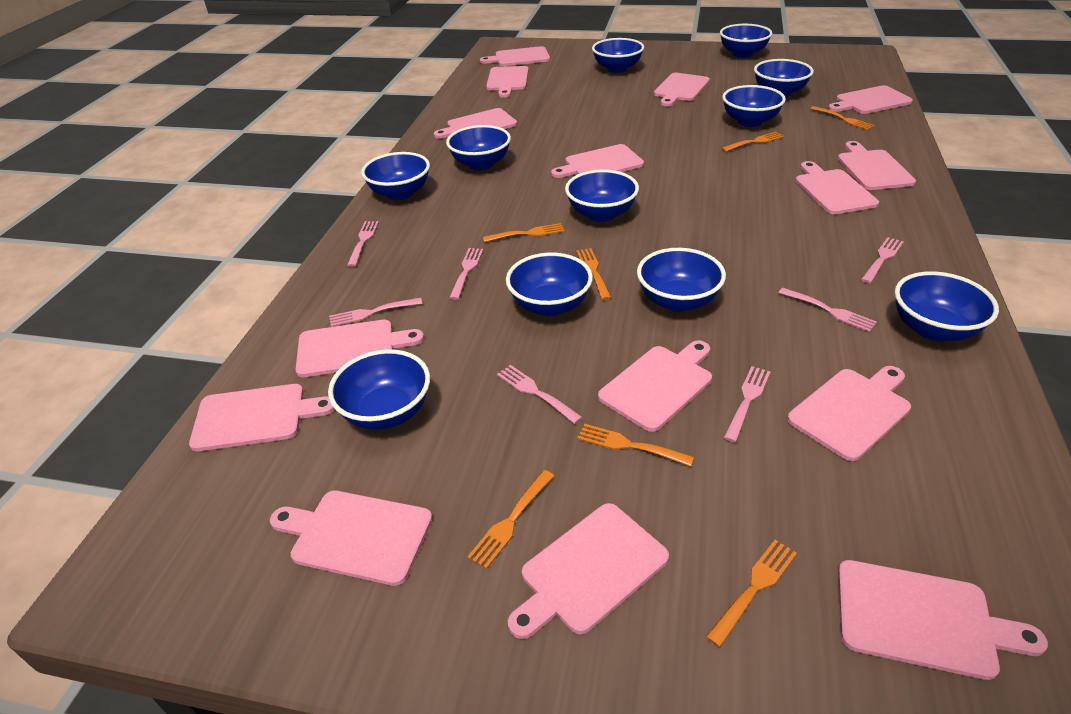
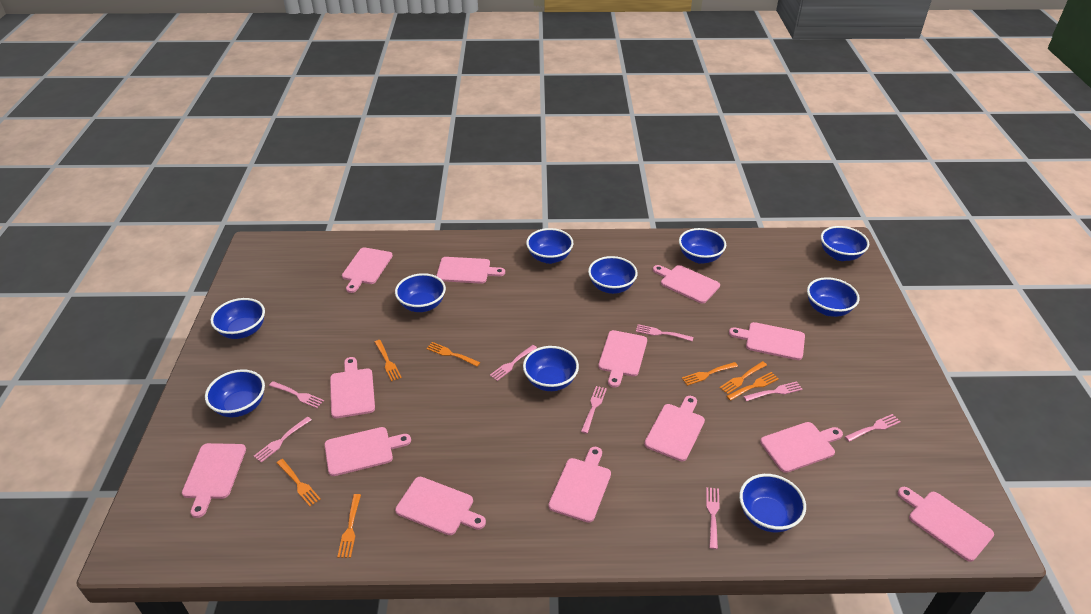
blue bowl: [328,349,430,430] [361,152,430,200] [446,125,511,170] [506,252,593,316] [565,169,639,222] [592,38,644,73] [637,248,726,312] [720,24,773,58] [722,85,786,127] [754,59,814,97] [895,271,999,341] = 11 -> [205,369,265,417] [211,298,265,339] [395,273,446,312] [523,346,579,391] [526,228,573,264] [588,256,638,294] [679,228,726,264] [739,474,806,532] [807,277,860,317] [821,226,869,261] = 10
pink cutting board: [189,384,335,451] [270,491,433,586] [295,320,424,377] [434,108,517,139] [480,46,550,66] [486,66,529,98] [508,503,669,639] [551,144,644,178] [598,340,712,432] [654,73,710,106] [787,366,911,461] [795,161,879,214] [828,85,913,114] [837,141,916,190] [838,560,1048,680] = 15 -> [182,443,246,518] [324,427,411,476] [330,357,375,418] [342,247,393,293] [395,477,486,535] [436,257,505,284] [548,447,611,523] [598,330,647,388] [644,396,705,461] [653,265,720,303] [729,322,805,360] [760,422,843,473] [898,487,994,562] = 13
pink fork: [329,298,422,327] [347,221,379,267] [449,248,483,300] [497,365,582,424] [724,366,771,442] [778,288,877,332] [861,237,904,283] = 7 -> [254,417,311,463] [269,381,324,408] [490,345,537,381] [581,386,607,434] [636,324,694,341] [706,487,719,549] [743,381,803,401] [845,414,900,442] = 8

